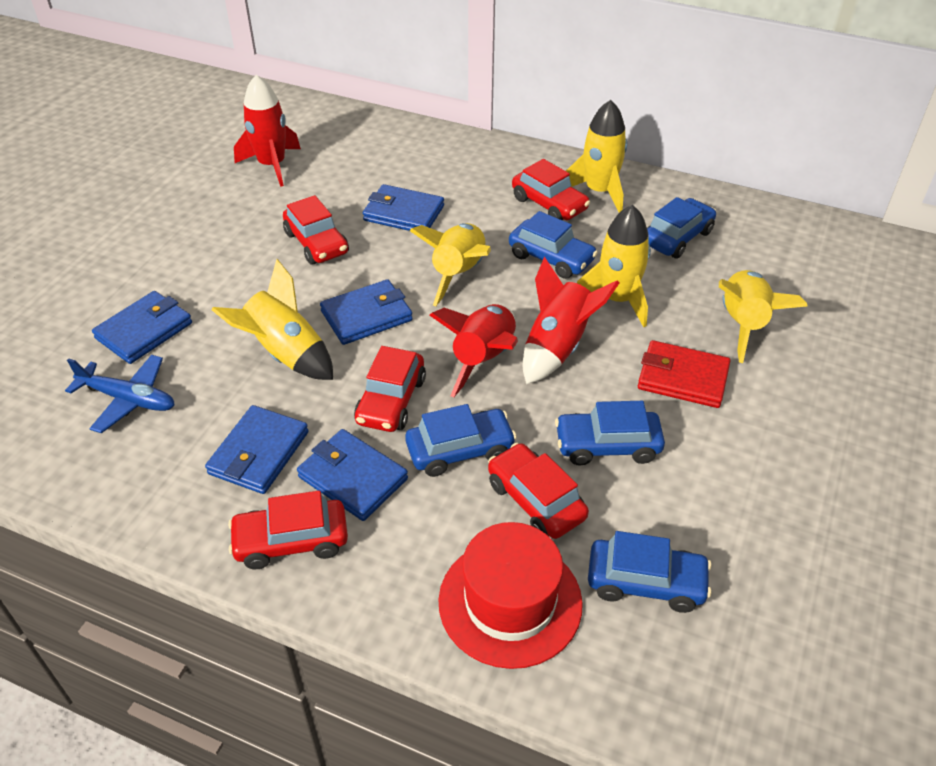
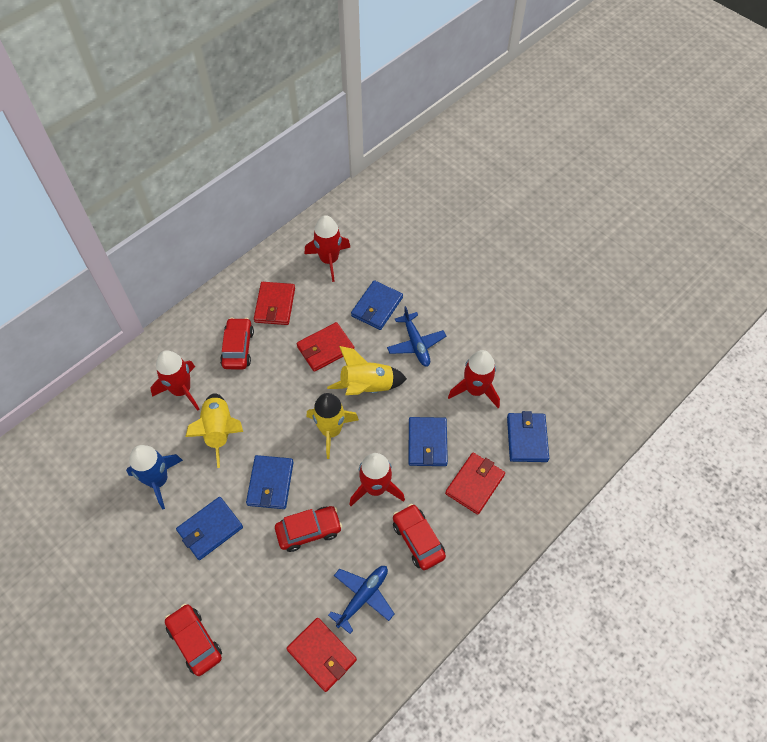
blue car: [405,404,517,477] [509,211,598,279] [555,401,665,466] [588,531,711,613] [647,197,716,259] = 5 -> none = 0
blue plane: [65,355,174,433] = 1 -> [328,566,394,634] [387,306,446,367] = 2
blue rocket: none = 0 -> [126,445,183,510] = 1
red car: [228,491,348,569] [283,195,349,265] [354,346,426,432] [488,443,589,539] [512,159,590,220] = 5 -> [165,604,222,676] [220,318,254,369] [275,506,342,552] [393,504,446,570] = 4
red hat: [438,522,583,669] = 1 -> none = 0
red rocket: [234,75,301,187] [429,304,518,398] [523,257,619,384] = 3 -> [150,350,199,411] [304,215,351,282] [349,453,405,506] [448,350,500,408] = 4
red wallet: [638,340,730,408] = 1 -> [254,282,295,325] [286,618,357,692] [297,322,354,372] [445,453,505,515] = 4
yellow rocket: [211,259,333,380] [410,223,491,306] [566,100,627,213] [577,205,651,327] [719,270,807,363] = 5 -> [185,393,243,468] [307,393,359,459] [327,346,407,395] = 3

